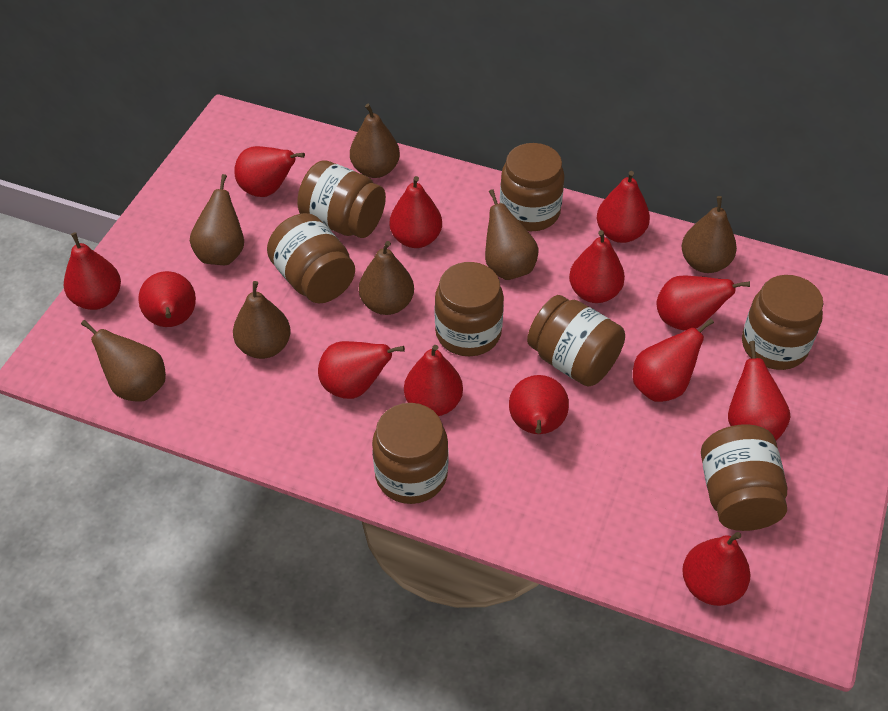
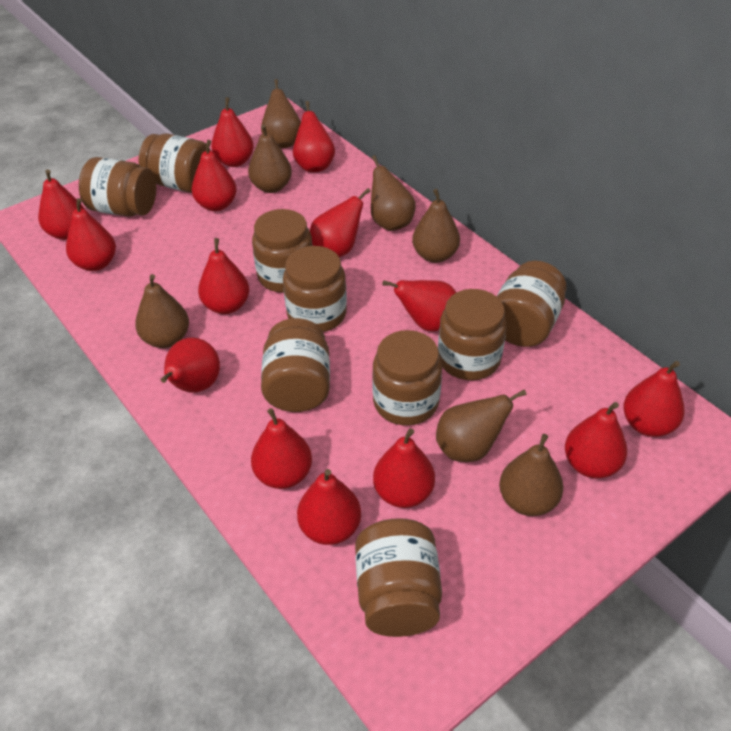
brown jar: [267,213,355,303] [297,160,386,238] [372,403,449,504] [435,262,504,356] [500,143,565,231] [527,295,625,387] [701,424,787,531] [742,275,823,370] = 8 -> [79,157,156,217] [138,133,211,193] [252,209,313,293] [261,318,330,412] [283,246,347,332] [355,518,442,637] [372,330,442,425] [438,289,507,380] [497,261,567,347] = 9
red pear: [64,232,121,310] [138,271,196,327] [234,146,305,197] [318,341,405,399] [390,176,442,248] [404,345,463,416] [509,375,569,434] [569,230,625,303] [597,171,650,243] [633,318,714,402] [656,275,750,331] [682,532,750,606] [728,341,790,440] = 13 -> [38,169,85,240] [66,198,116,271] [161,337,220,393] [192,140,237,211] [198,238,249,314] [211,97,254,167] [251,408,312,489] [293,101,335,172] [297,469,361,545] [310,188,371,257] [373,428,435,508] [382,280,456,332] [565,402,627,479] [623,361,685,437] = 14

